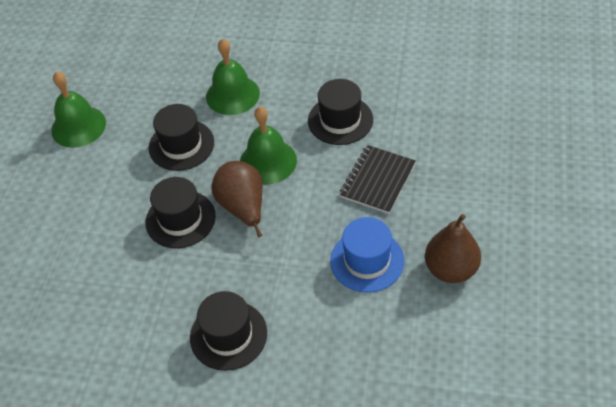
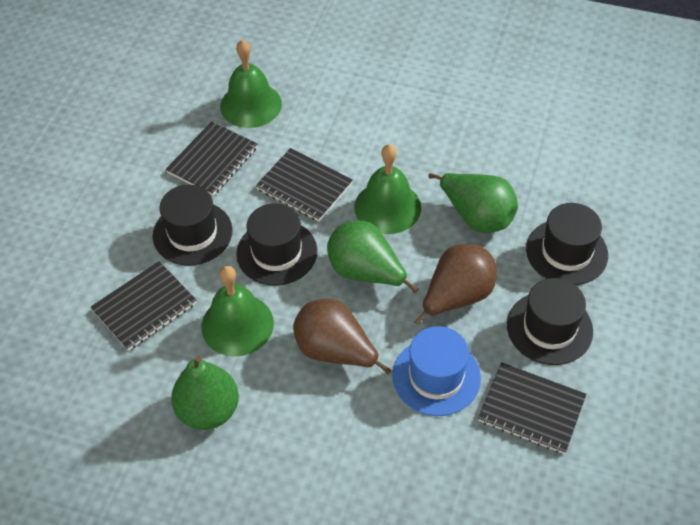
black notebook: [339,145,416,214] = 1 -> [91,261,196,351] [166,121,257,196] [256,148,353,222] [478,362,586,454] = 4
green pear: none = 0 -> [171,356,239,430] [327,221,419,293] [428,173,518,233] = 3

